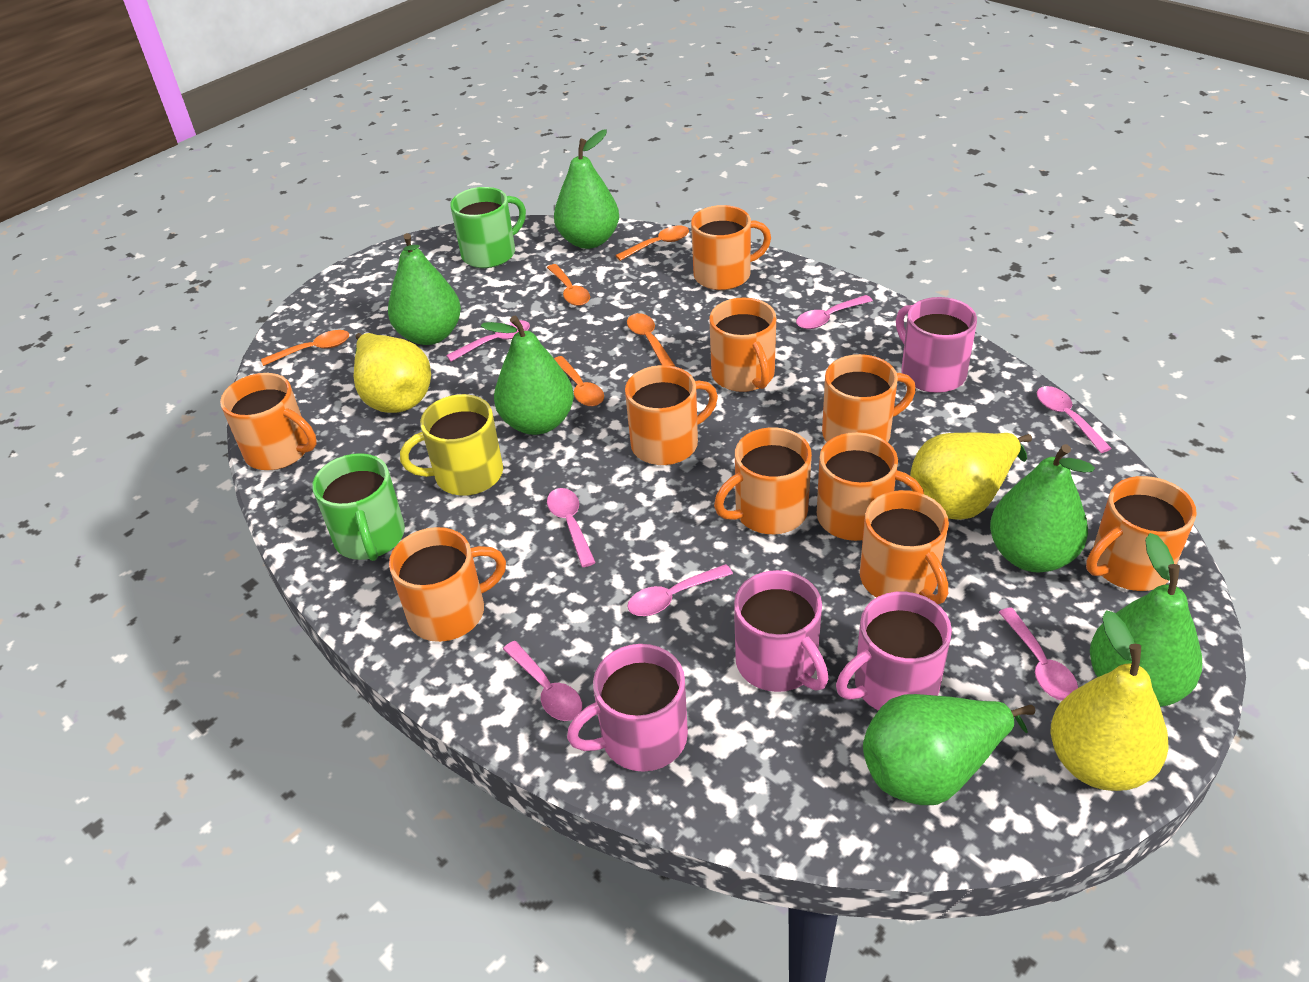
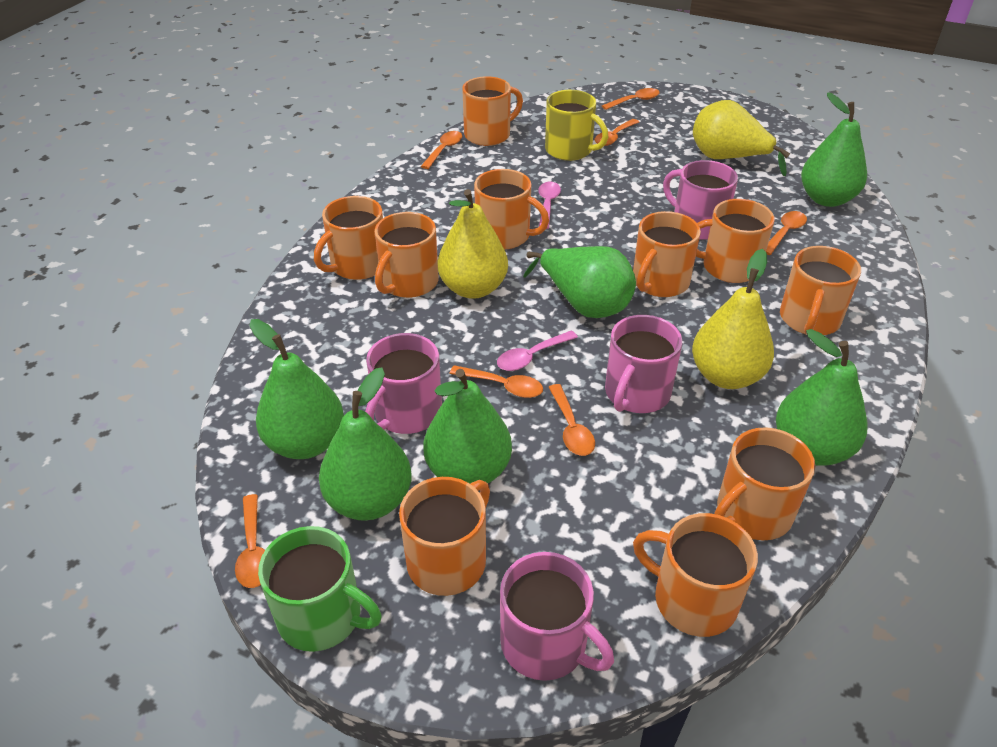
green mug: [312,453,405,561] [450,187,526,268] = 2 -> [258,526,382,652] = 1
orange spoon: [261,330,349,366] [547,264,590,306] [554,356,604,406] [615,226,689,261] [627,313,675,366] = 5 -> [235,494,265,588] [421,131,462,169] [449,365,543,398] [548,384,595,456] [595,119,639,146] [602,88,660,110] [766,211,807,255] = 7
pink spoon: [446,320,530,362] [503,641,582,721] [547,488,596,567] [627,564,733,616] [796,295,873,329] [999,607,1078,701] [1037,386,1112,453] = 7 -> [497,331,578,371] [538,181,561,229] = 2

